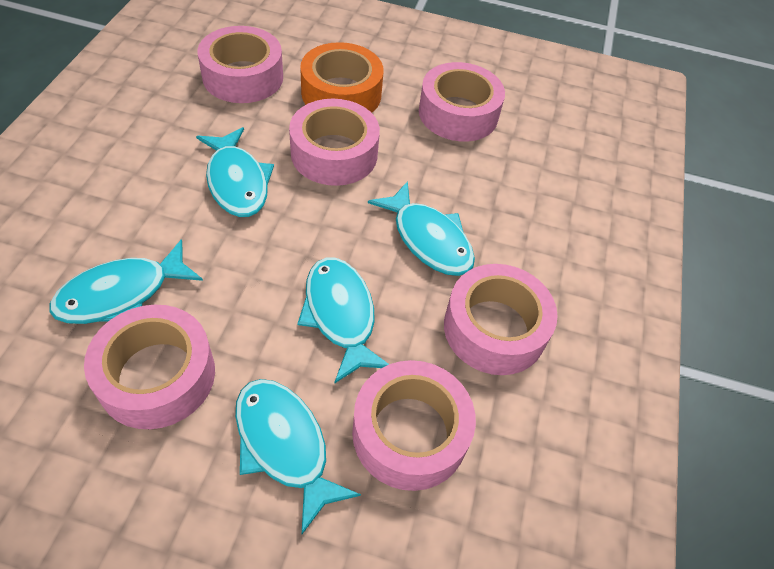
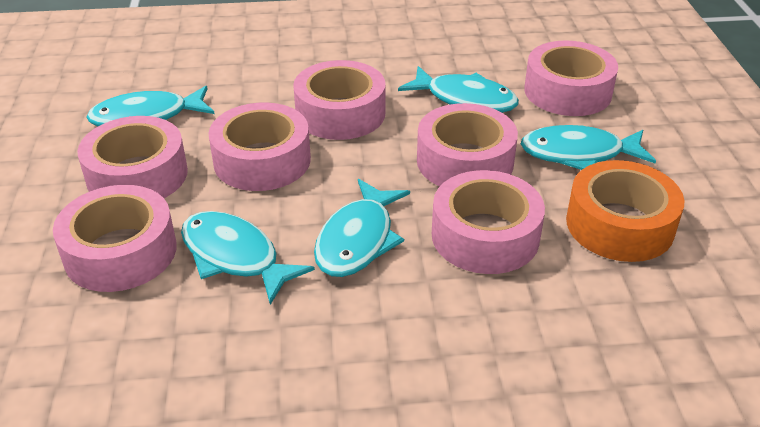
pink tape: [84,305,215,429] [198,26,283,103] [289,99,380,186] [352,360,476,491] [419,62,505,142] [444,264,558,375] = 6 -> [53,185,177,292] [77,116,188,198] [209,103,311,191] [293,60,386,140] [417,103,518,186] [432,170,545,274] [524,40,618,116] = 7

